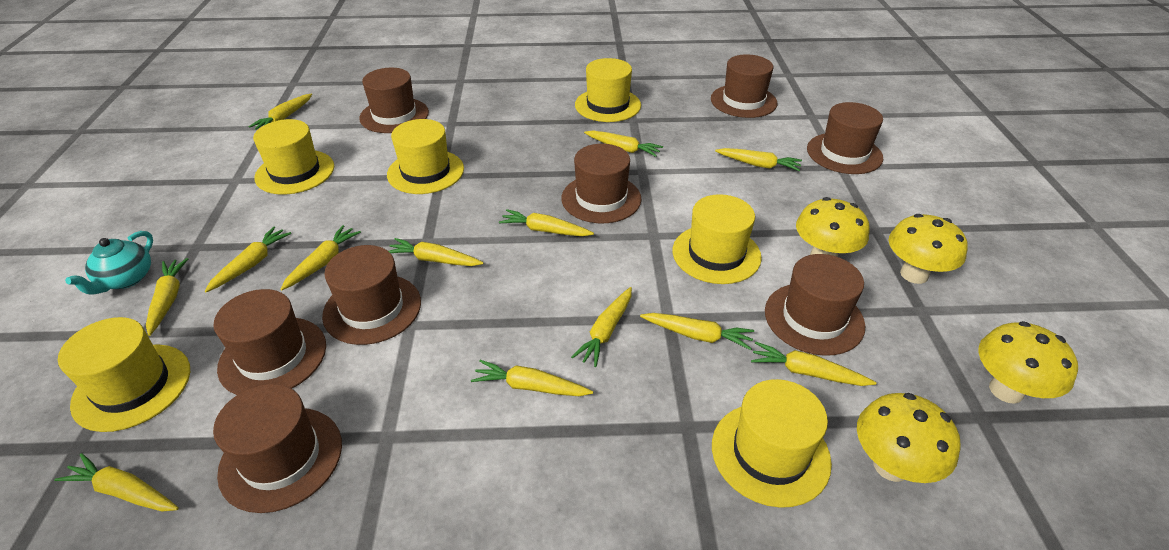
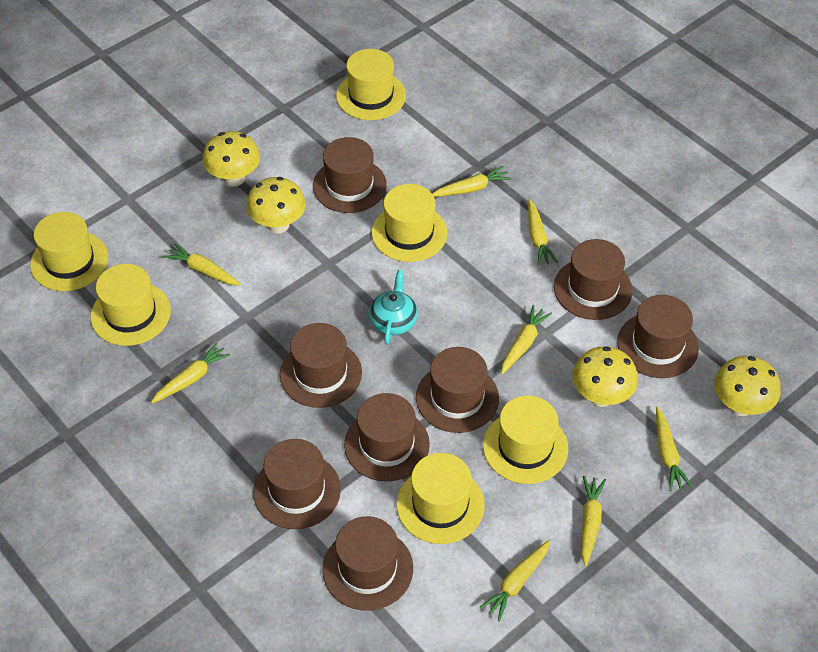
yellow carrot: [54,453,179,511] [146,258,188,336] [205,227,291,292] [248,93,312,130] [280,225,361,290] [389,238,484,266] [471,360,593,396] [499,209,594,236] [571,287,632,367] [584,131,663,157] [640,313,754,350] [715,148,802,171] [751,342,877,386] = 13 -> [151,342,230,404] [163,243,241,285] [432,166,511,197] [480,540,550,621] [501,305,552,374] [528,199,558,265] [581,476,606,566] [656,407,692,491] = 8

